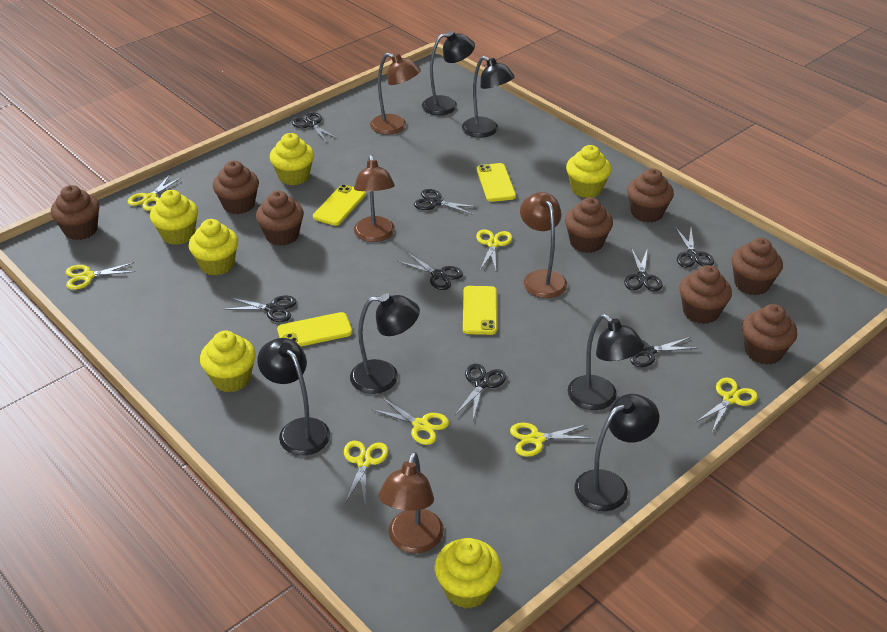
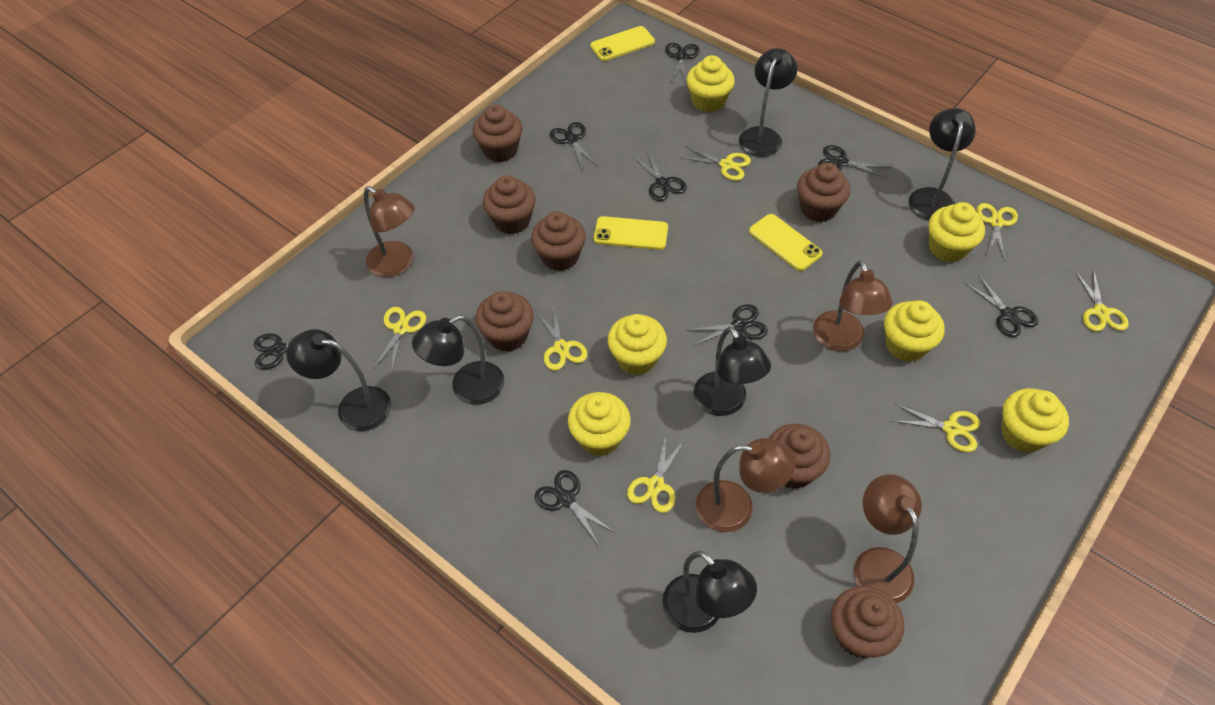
brown cupcake: [51,185,100,240] [213,160,259,214] [256,191,304,246] [565,197,613,253] [627,168,674,222] [679,265,732,324] [731,238,783,295] [742,304,797,365] = 8 -> [473,104,522,162] [475,291,534,352] [483,175,536,234] [531,211,586,271] [769,424,830,489] [797,163,850,222] [831,586,904,658] = 7
yellow phone: [277,312,352,347] [313,184,366,226] [463,286,497,335] [477,163,516,202] = 4 -> [591,26,655,61] [594,216,668,250] [749,214,823,271] = 3

